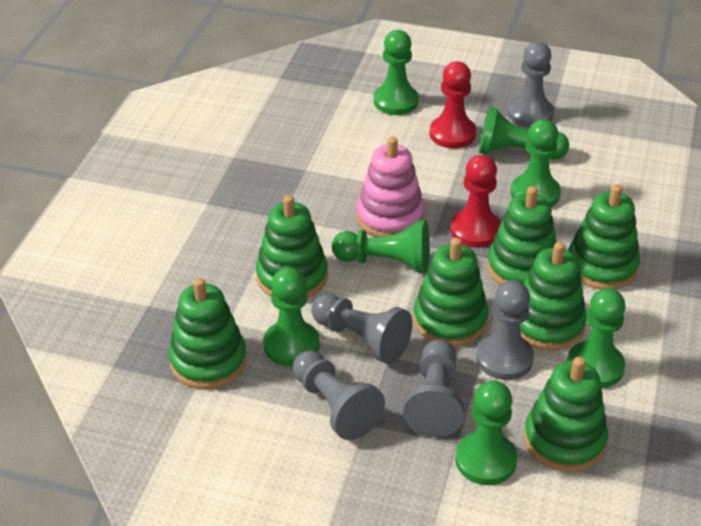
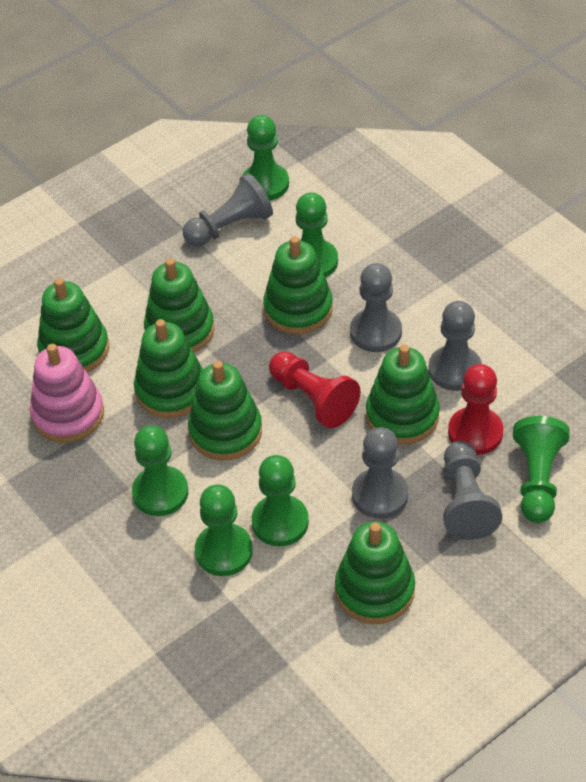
green pawn: [263,267,320,366] [332,220,430,273] [374,30,419,115] [455,381,517,485] [479,107,569,159] [511,119,561,207] [567,288,626,388] = 7 -> [132,425,188,516] [195,485,253,576] [242,115,289,201] [252,455,309,546] [296,192,338,278] [513,416,570,523] = 6

